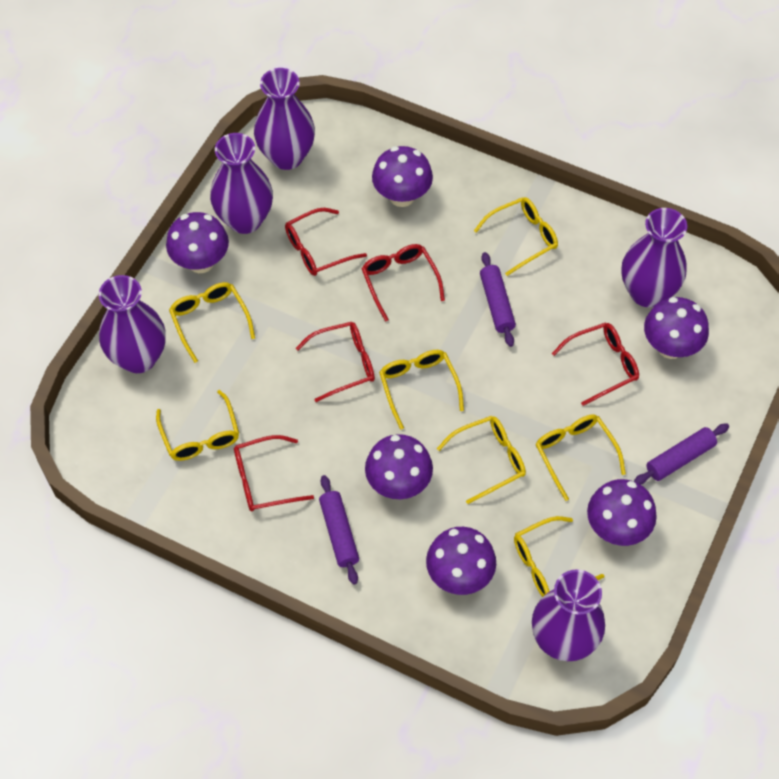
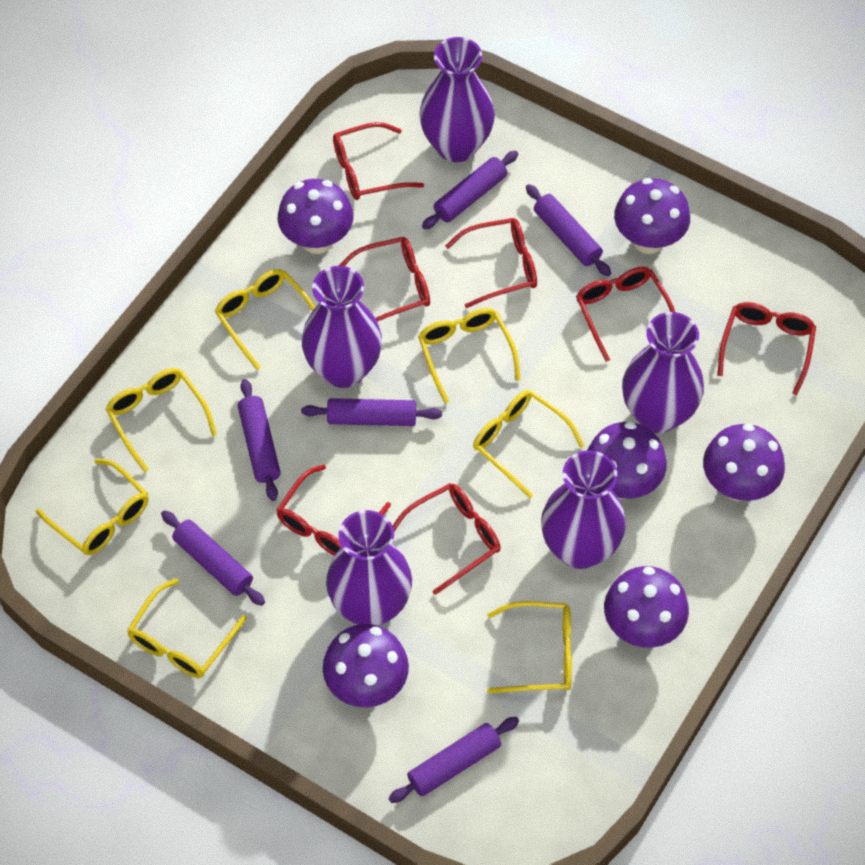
purple rolling pin: [319,475,359,585] [480,252,516,347] [634,424,729,485] = 3 -> [161,510,265,606] [238,379,281,501] [301,398,442,426] [389,717,519,803] [422,151,518,229] [526,184,611,276] = 6
red glasses: [234,435,314,512] [285,208,367,276] [296,322,375,402] [361,244,445,322] [552,323,639,406] = 5 -> [276,464,391,556] [333,122,424,200] [339,237,430,322] [393,483,501,595] [445,218,537,308] [576,267,675,362] [717,302,816,395] = 7

